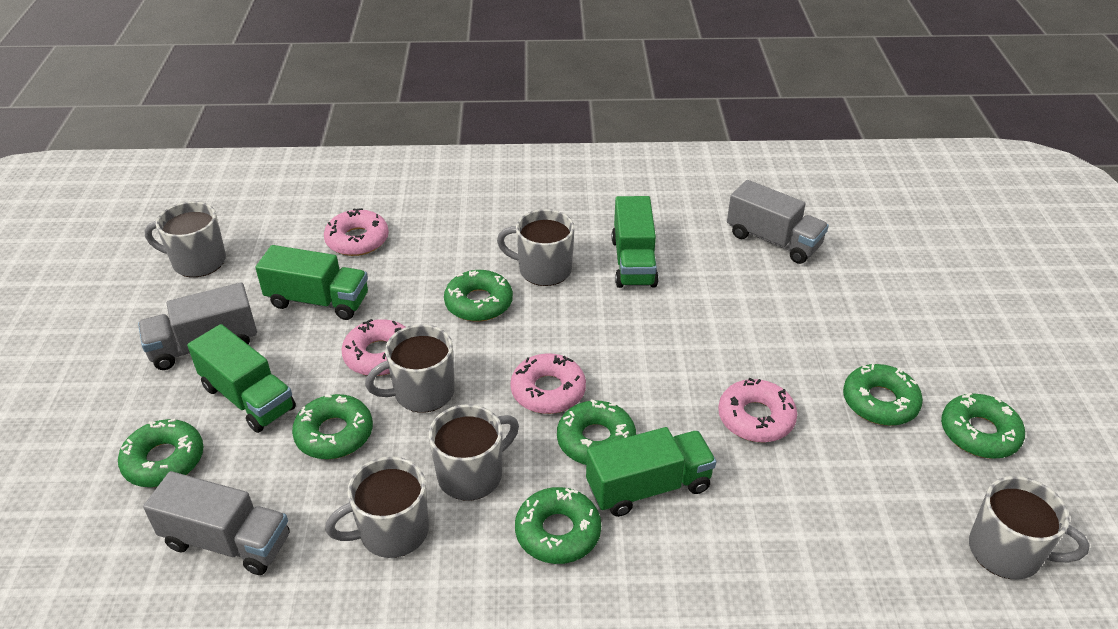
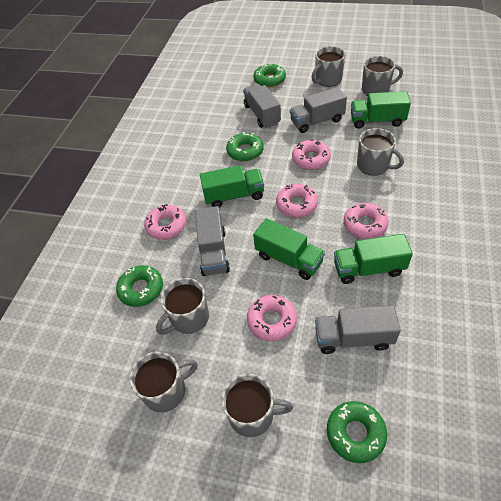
green donut: [118,419,203,487] [292,394,373,459] [444,270,513,322] [515,487,601,564] [557,399,636,465] [843,364,923,426] [941,393,1025,459] = 7 -> [116,265,163,307] [226,132,264,161] [253,63,286,87] [327,401,387,463] = 4
grey truck: [138,282,257,370] [143,471,289,575] [727,180,829,264] = 3 -> [195,206,230,276] [243,84,281,128] [290,87,347,133] [315,305,401,354] = 4
pink donut: [324,208,389,256] [341,319,405,376] [510,353,586,414] [718,378,797,442] = 4 -> [144,204,187,240] [247,295,297,341] [276,184,318,217] [292,139,331,170] [344,203,389,239] = 5

